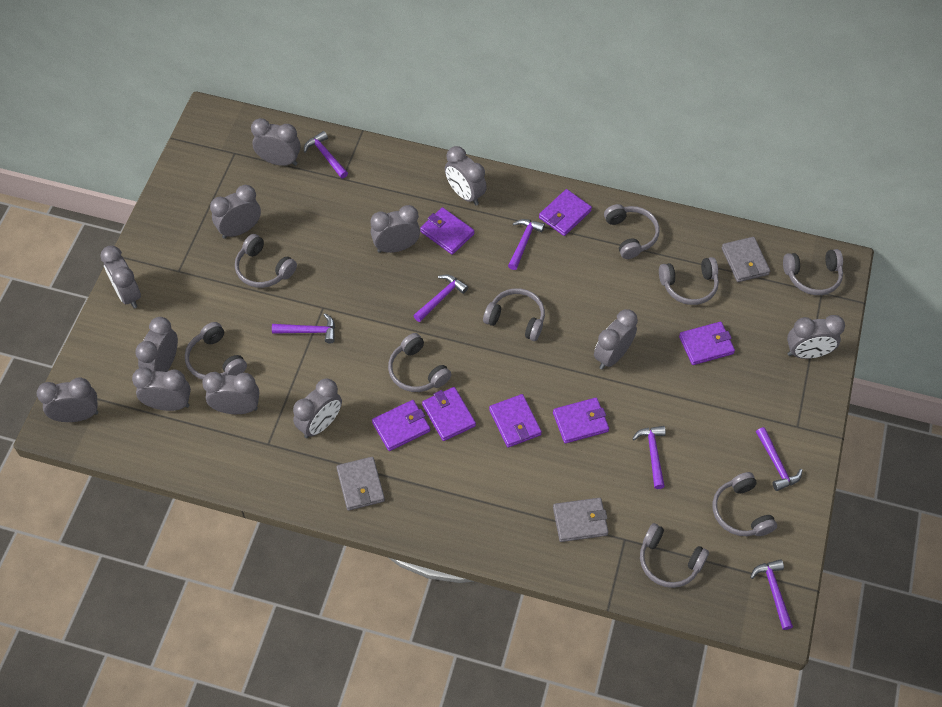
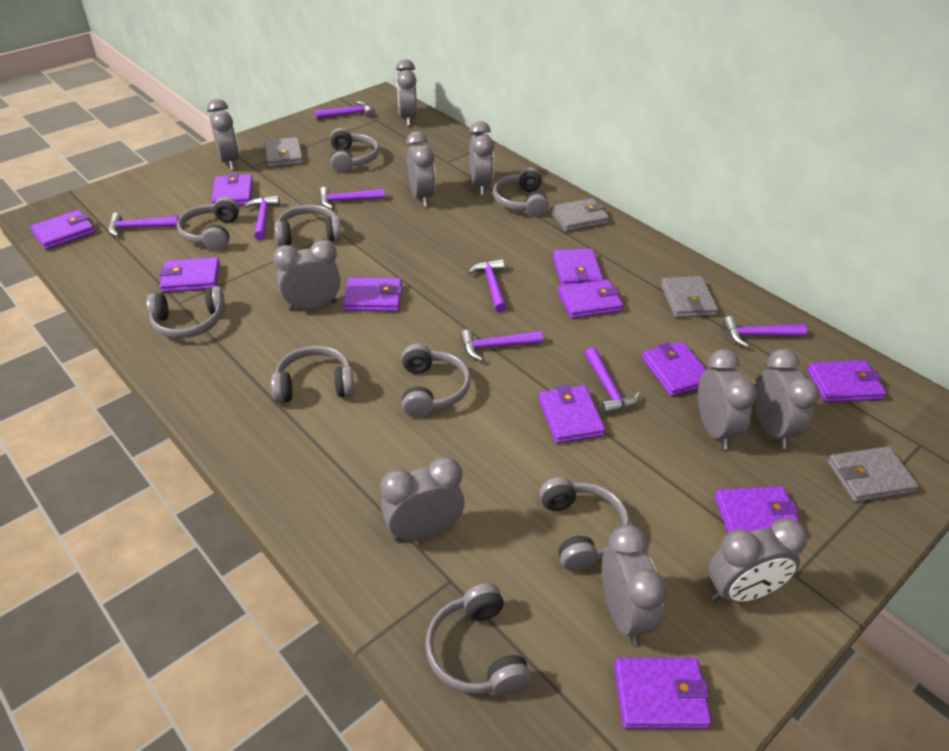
grey clock: [37,378,98,422] [100,246,141,308] [132,367,191,411] [135,317,178,372] [202,372,259,414] [210,185,261,239] [251,118,300,166] [293,379,342,438] [370,205,420,253] [445,146,487,205] [594,309,638,370] [787,315,845,359] = 12 -> [207,99,240,170] [273,240,341,311] [380,457,465,541] [396,59,417,126] [406,131,436,207] [469,121,494,195] [602,524,667,645] [698,349,757,450] [708,518,808,602] [755,349,820,449] = 10
grey wallet: [336,457,385,511] [553,498,609,542] [722,237,770,282] = 3 -> [264,137,303,167] [551,198,610,232] [661,276,718,318] [827,446,919,502] = 4
purple hammer: [272,313,335,343] [304,131,348,179] [413,274,468,322] [508,219,545,270] [632,426,666,489] [750,559,793,630] [756,427,803,491] = 7 -> [108,213,179,237] [244,196,280,240] [315,101,374,120] [319,187,385,209] [460,330,543,361] [468,259,507,312] [585,348,641,415] [723,316,807,348] = 8
purple wallet: [372,400,430,451] [420,207,474,255] [422,387,476,441] [489,394,542,448] [539,189,592,236] [553,398,609,444] [679,322,735,365] = 7 -> [30,210,95,250] [160,257,220,293] [212,173,253,206] [344,278,402,312] [539,385,606,444] [553,248,604,286] [558,279,623,319] [614,658,712,729] [642,342,706,397] [715,486,800,533] [808,360,886,403] = 11

